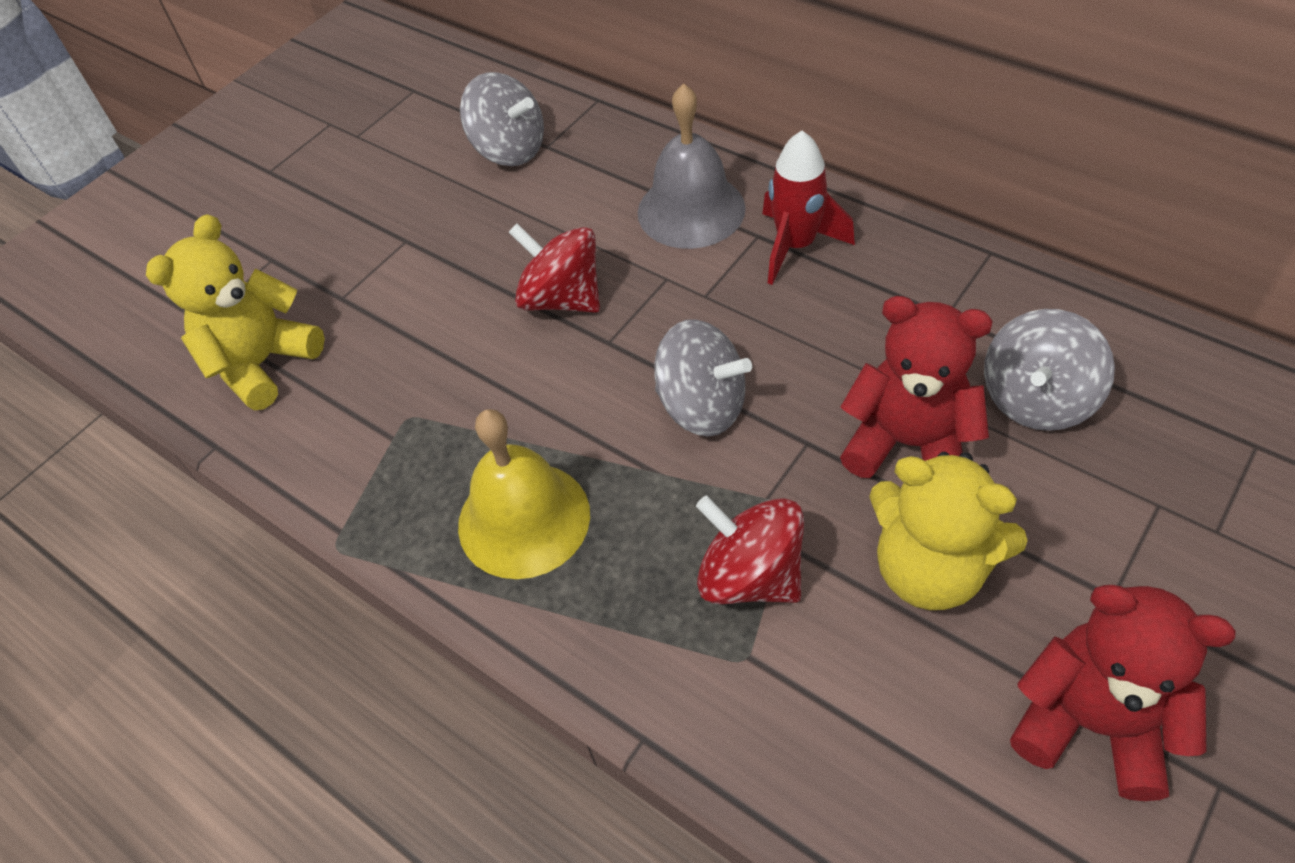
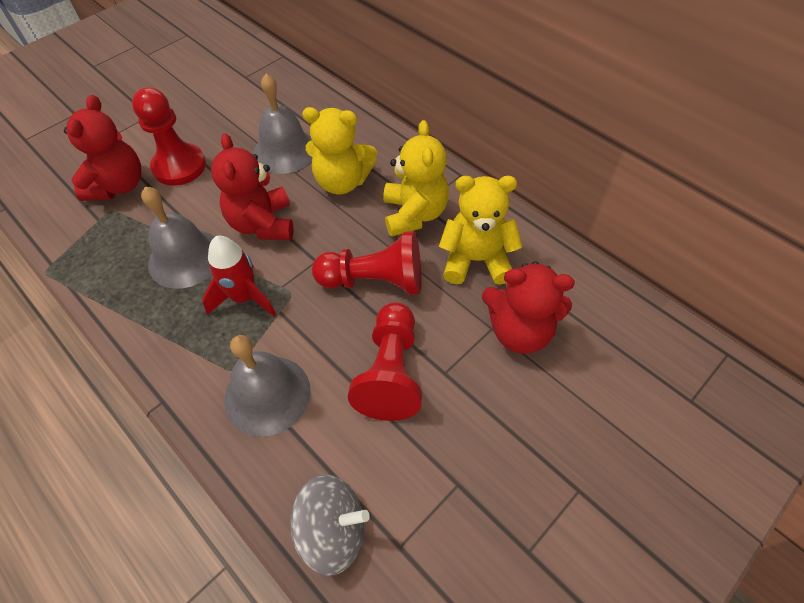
grey bell: [638,83,746,249] = 1 -> [141,186,214,289] [225,335,311,437] [253,74,312,174] = 3
grey spinning top: [460,72,544,166] [654,319,752,436] [984,309,1115,431] = 3 -> [290,474,370,575] = 1
red pawn: none = 0 -> [132,87,206,186] [312,231,421,295] [348,302,422,421] = 3
red spinning top: [509,223,600,313] [696,496,804,604] = 2 -> none = 0
red teddy bear: [840,296,992,478] [1010,585,1236,801] = 2 -> [64,95,141,201] [211,133,293,240] [482,261,575,354] = 3
yellow bell: [458,409,590,579] = 1 -> none = 0
yellow teddy bear: [146,214,325,410] [869,452,1028,610] = 2 -> [302,107,377,195] [383,120,449,237] [439,176,523,285] = 3

